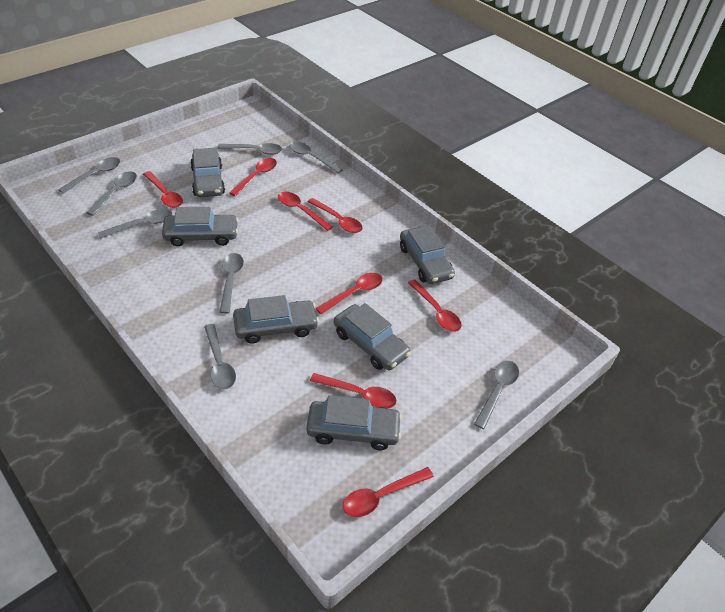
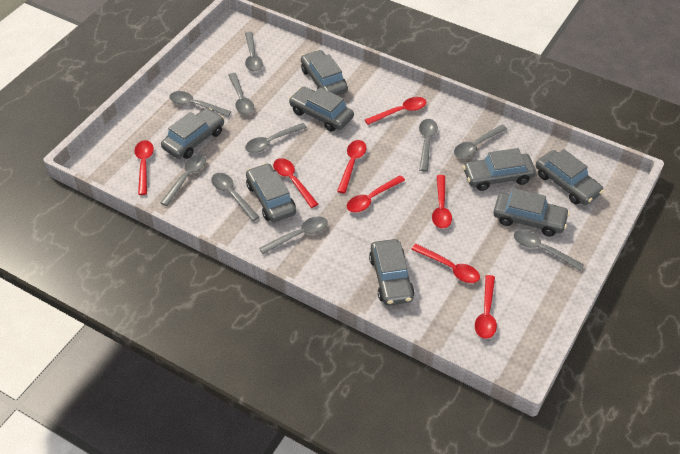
grey car: [162,207,238,246] [190,148,225,197] [233,295,319,344] [306,395,402,450] [334,303,411,370] [400,226,455,284] = 6 -> [161,108,224,159] [246,163,296,222] [289,87,354,132] [301,50,348,96] [369,239,415,305] [463,148,536,191] [493,188,570,237] [536,149,604,205] = 8
grey spoon: [58,157,120,194] [86,171,137,216] [98,209,172,239] [204,324,236,389] [217,143,282,155] [219,253,244,314] [289,141,343,173] [474,361,519,429] = 8 -> [160,154,206,206] [169,91,232,117] [211,173,259,221] [228,73,254,115] [245,32,263,71] [245,123,307,153] [259,216,328,254] [419,119,438,171] [454,125,507,158] [514,230,584,271] = 10

